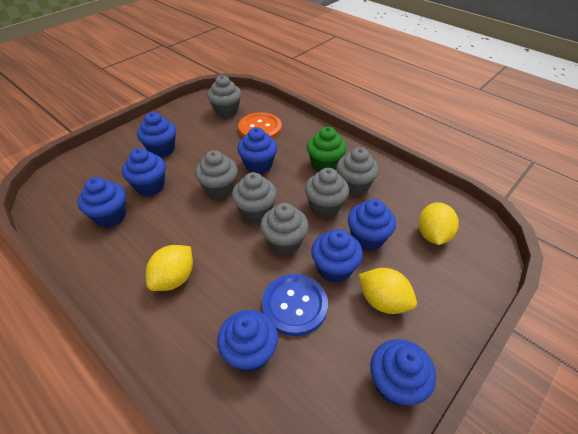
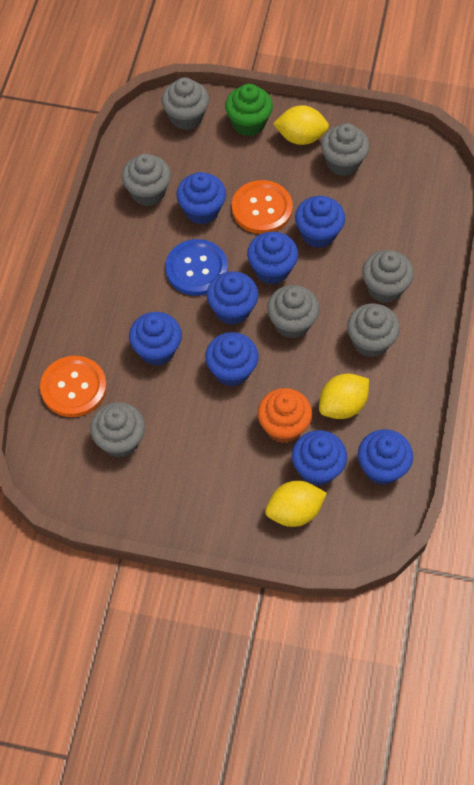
grey cupcake: [195,150,238,199] [207,75,241,118] [232,172,277,223] [260,203,309,255] [305,168,349,218] [336,147,379,196] = 6 -> [90,402,145,458] [122,154,171,206] [162,77,209,130] [267,285,320,339] [321,123,370,176] [347,303,400,357] [362,250,414,303] = 7
orange button: [238,112,282,139] = 1 -> [40,356,107,417] [232,180,293,234] = 2
orange cupcake: none = 0 -> [258,388,312,443] = 1

